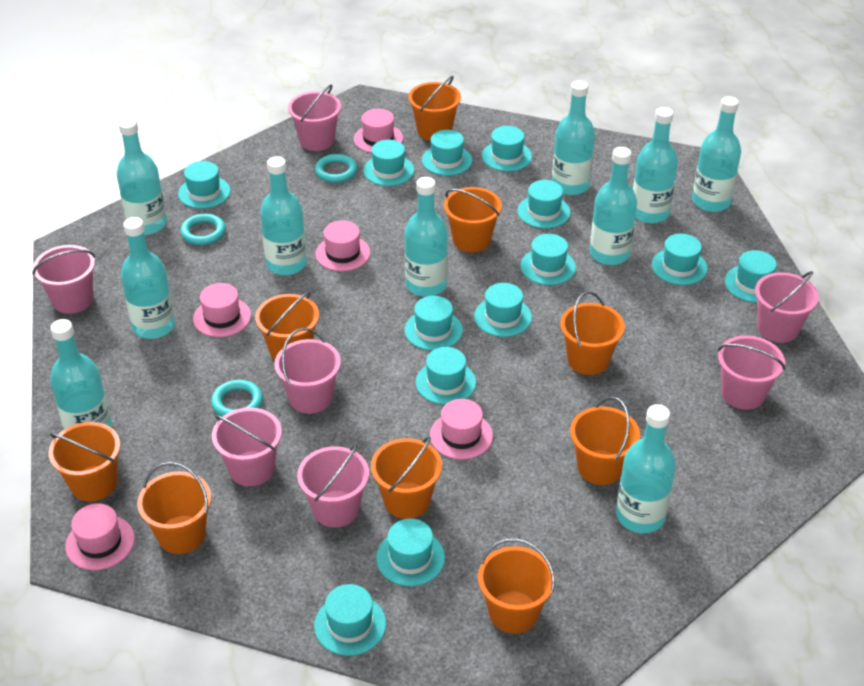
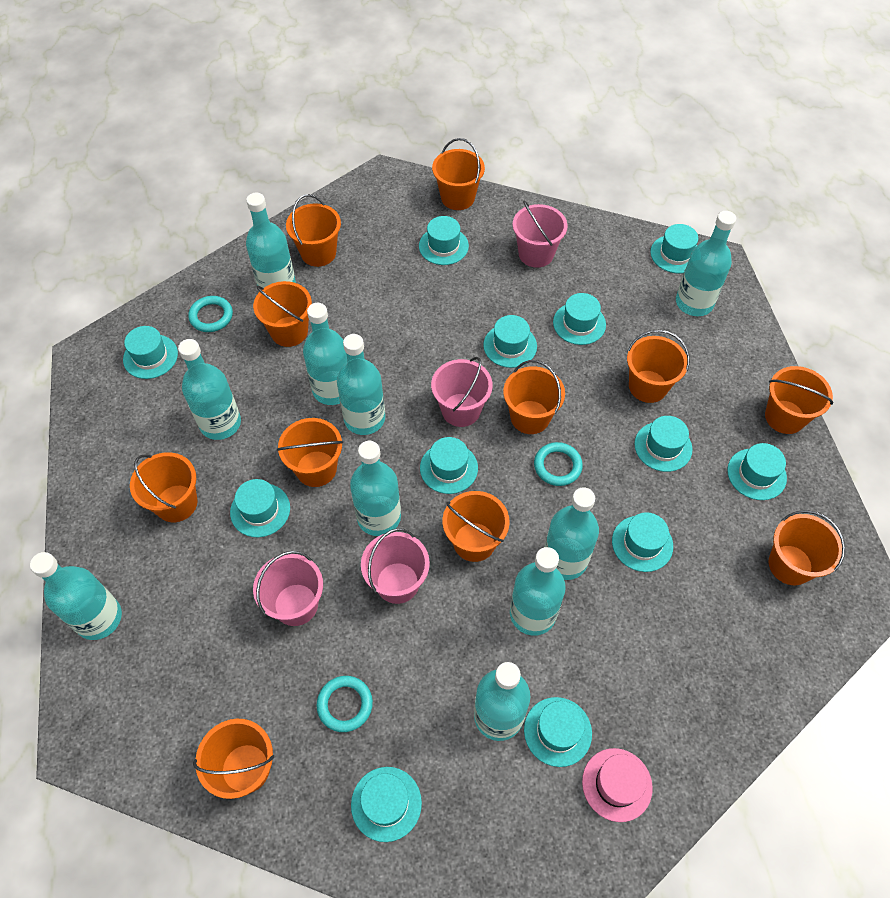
orange bucket: [48,422,120,502] [137,462,211,554] [255,291,319,361] [371,436,442,519] [408,76,461,141] [444,187,502,252] [478,538,555,634] [560,291,625,375] [570,397,640,485] = 9 -> [130,452,197,522] [193,719,274,799] [253,281,312,347] [277,418,343,487] [286,194,341,267] [432,138,485,210] [443,491,510,562] [503,360,565,434] [627,329,690,403] [765,366,833,434] [769,510,845,585] = 11
pink bucket: [32,245,95,314] [212,407,282,486] [274,328,341,414] [288,84,341,151] [297,444,369,528] [718,335,785,410] [755,271,819,343] = 7 -> [253,551,323,626] [361,528,430,604] [431,357,493,427] [513,201,568,268] = 4
pink hat: [65,503,135,570] [193,283,251,337] [316,220,370,271] [354,109,403,153] [430,399,493,460] = 5 -> [582,748,653,822] = 1
turquoise hat: [178,161,231,209] [314,584,386,656] [363,140,414,186] [376,519,445,586] [404,296,463,351] [416,347,476,405] [422,130,472,176] [474,283,532,337] [482,126,532,171] [518,180,571,228] [520,234,576,285] [652,234,708,285] [725,250,777,303] = 13 -> [123,326,178,379] [230,479,290,537] [351,767,422,842] [419,216,469,265] [420,437,478,494] [483,315,537,368] [524,697,592,767] [553,293,606,345] [612,512,673,572] [635,416,692,472] [650,224,698,273] [727,443,787,500] = 12

